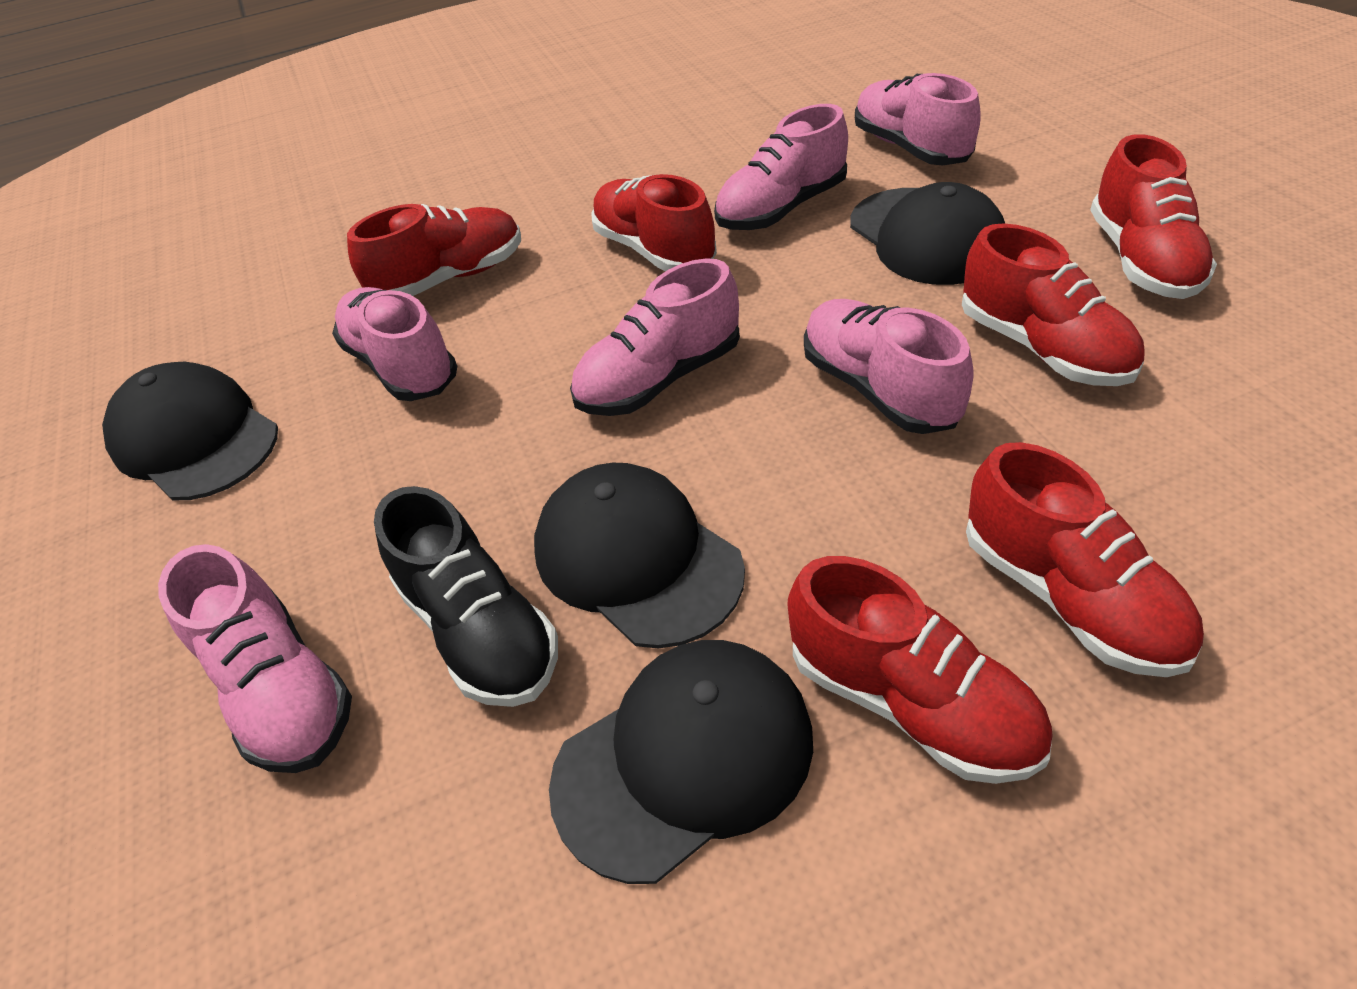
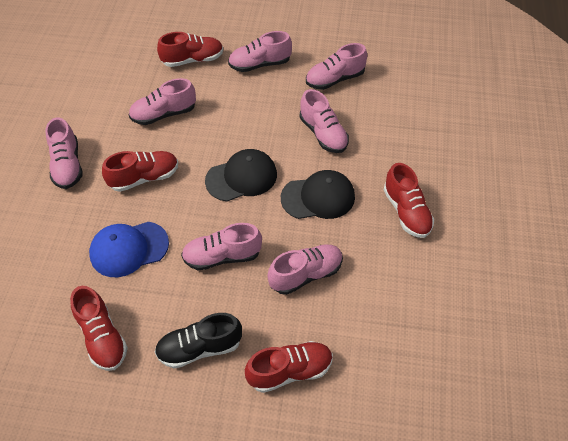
black cap: [102,362,278,500] [534,463,745,648] [549,640,813,884] [850,182,1005,285] = 4 -> [205,149,277,202] [281,170,355,219] = 2
blue cap: none = 0 -> [89,222,169,277] = 1
pink shoe: [158,544,352,773] [332,287,457,401] [570,258,740,416] [714,104,848,230] [804,299,974,434] [855,73,981,165] = 6 -> [45,118,83,189] [129,78,196,125] [181,223,262,270] [228,31,292,72] [267,244,343,295] [299,89,349,153] [306,43,367,90] = 7
red shoe: [347,204,521,296] [591,174,717,271] [788,556,1053,784] [962,223,1145,386] [966,442,1204,677] [1090,134,1217,299] = 6 -> [70,286,128,371] [102,151,178,192] [157,32,223,67] [245,341,333,393] [383,163,434,238] = 5

